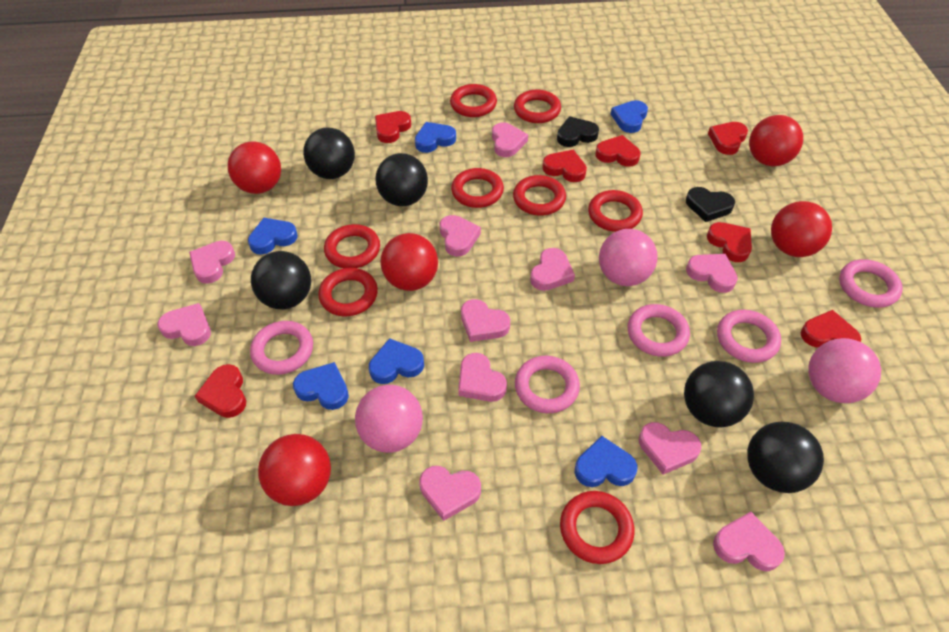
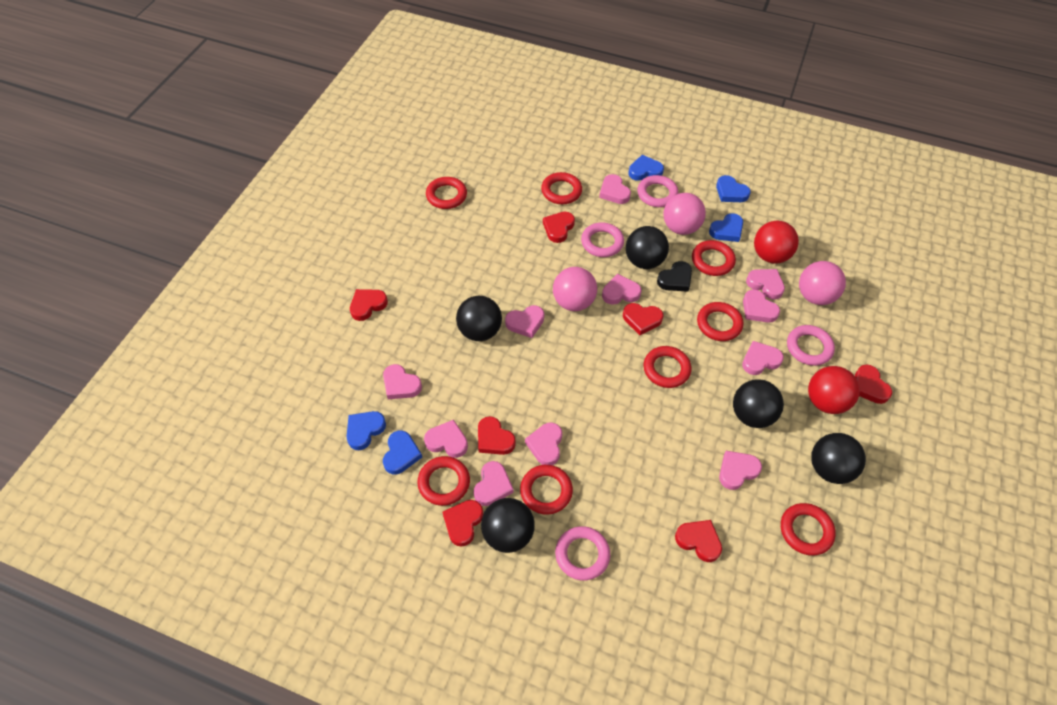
black heart: [557,116,599,147] [686,187,735,222] = 2 -> [657,261,692,292] = 1
blue heart: [248,218,298,255] [293,362,349,410] [369,338,424,384] [415,122,456,153] [574,436,637,487] [611,100,648,133] = 6 -> [347,411,386,450] [383,430,422,475] [629,155,664,181] [709,213,743,242] [716,175,751,202] = 5
pink ring: [250,321,313,375] [515,356,580,413] [627,304,690,357] [717,310,781,363] [839,259,903,308] = 5 -> [555,526,610,580] [581,223,624,257] [637,175,678,207] [787,325,835,366] = 4
red ball: [228,141,281,194] [258,434,331,506] [381,233,438,291] [749,115,803,166] [771,201,832,257] = 5 -> [754,221,799,264] [808,366,860,414] = 2

